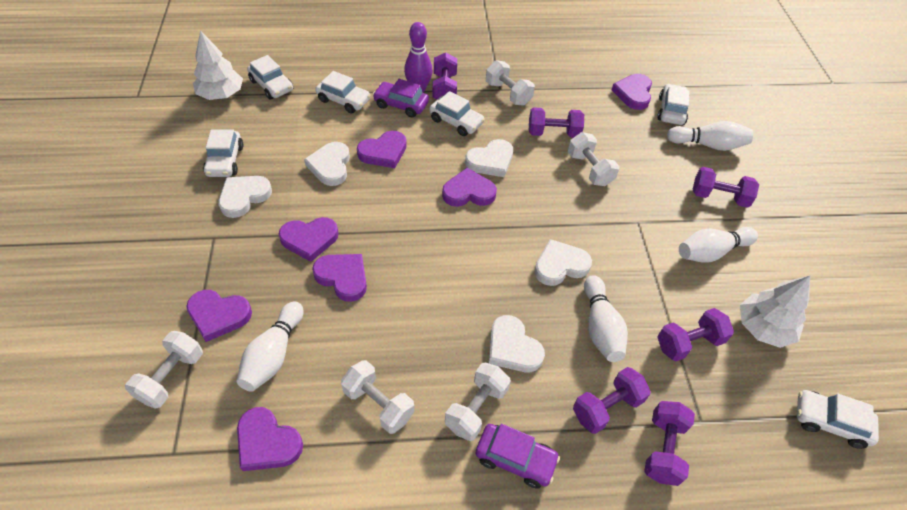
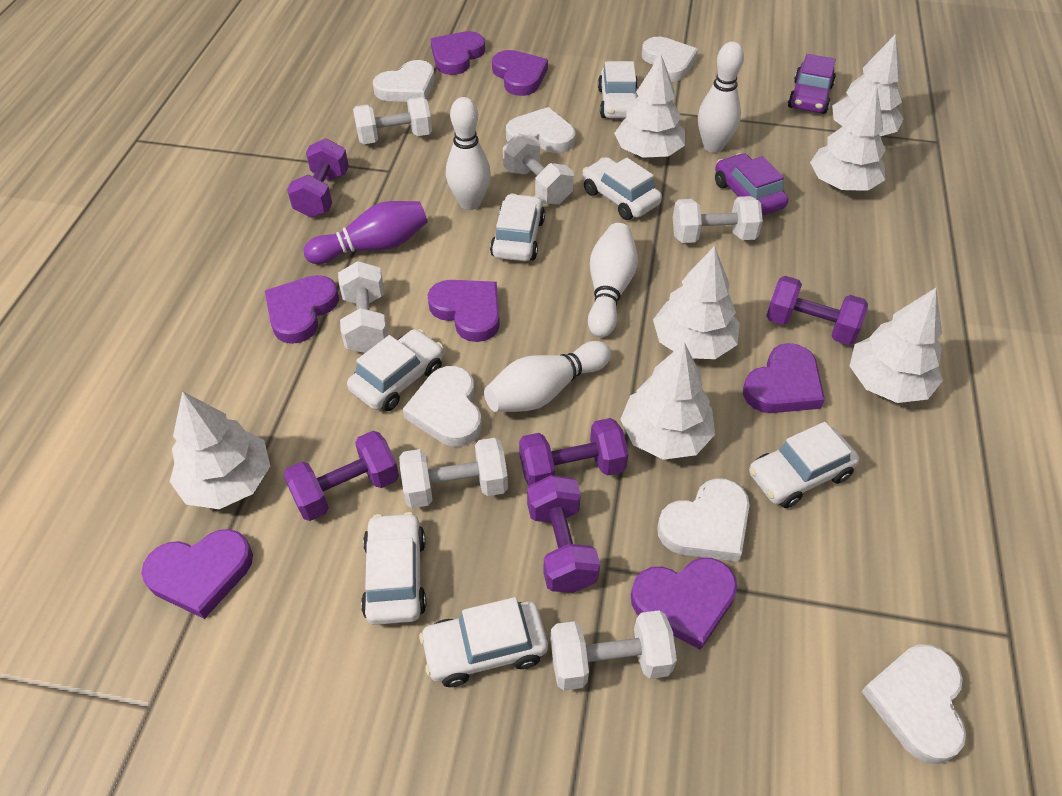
purple dumbbell: [433,53,457,99] [529,107,584,138] [573,367,651,434] [644,401,695,486] [657,308,734,361] [692,167,759,208] = 6 -> [283,431,399,521] [287,138,349,218] [519,418,629,486] [527,475,600,593] [766,276,868,345] = 5
white car: [203,129,243,177] [247,55,293,100] [315,71,371,114] [429,91,485,136] [657,84,690,125] [797,390,879,449] = 6 -> [347,329,443,411] [361,512,426,625] [419,597,548,687] [490,194,545,261] [582,157,662,220] [598,61,638,118] [749,422,859,508] = 7
white dumbbell: [125,331,203,409] [341,360,414,434] [445,362,511,441] [486,60,535,105] [568,132,620,186] = 5 -> [338,261,388,353] [353,97,432,144] [399,438,508,508] [503,133,574,205] [550,610,677,691] [673,196,763,243] = 6
white heart: [218,176,272,218] [304,142,350,186] [465,139,513,177] [489,315,545,372] [535,239,592,286] = 5 -> [373,60,435,102] [403,366,482,447] [506,107,575,153] [641,37,698,82] [657,478,750,562] [861,645,966,764] = 6
white tree: [193,30,243,100] [740,276,810,348] = 2 -> [170,391,270,509] [614,54,685,158] [620,342,715,460] [653,246,740,359] [810,85,886,191] [832,34,904,136] [850,288,943,403] = 7

